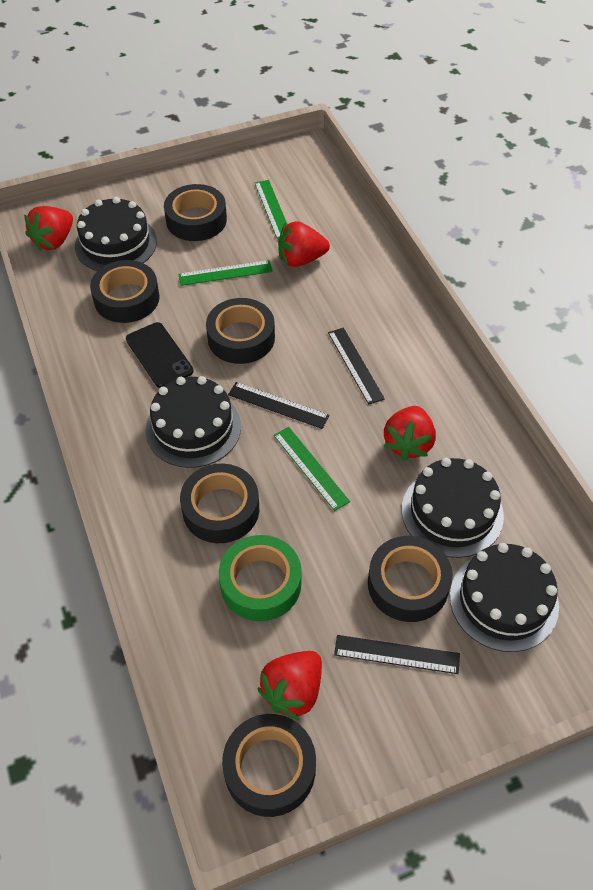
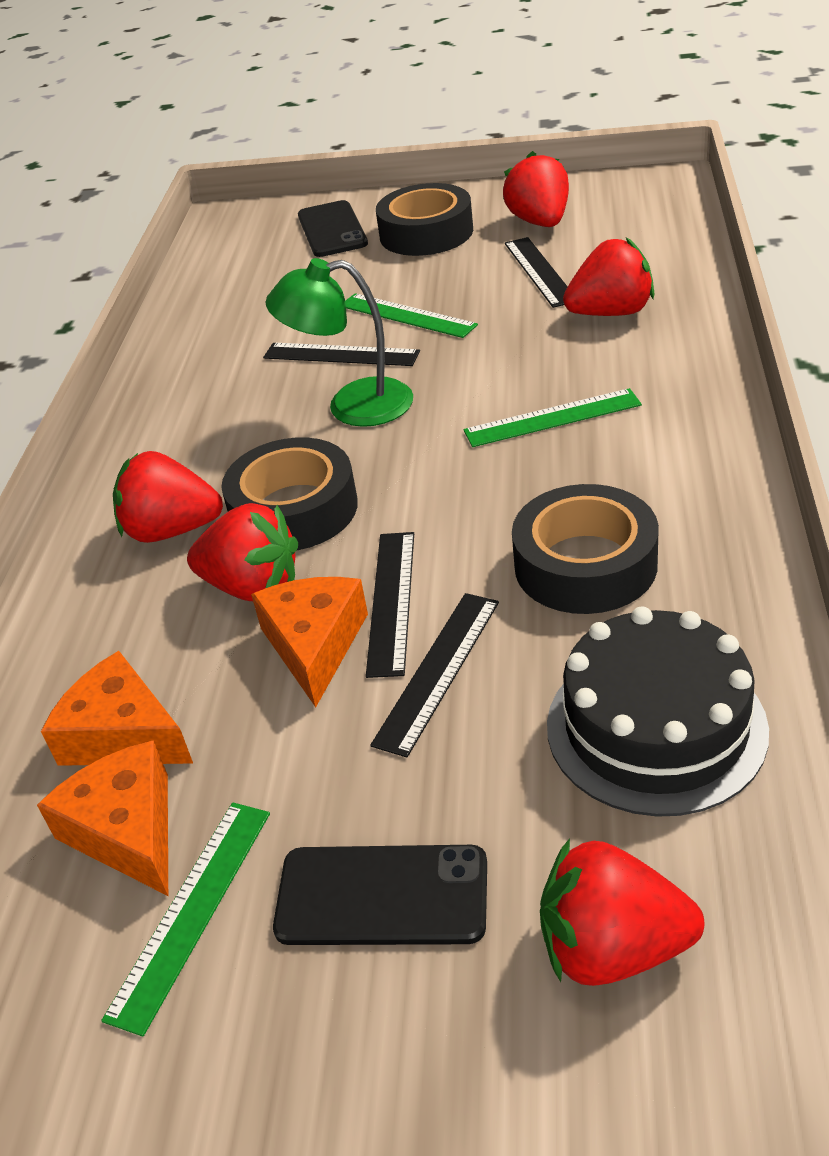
black cake: [75,197,157,271] [146,376,241,468] [402,458,504,558] [450,543,559,652] = 4 -> [547,607,769,817] = 1
black phone: [126,322,193,388] = 1 -> [273,845,487,945] [298,200,368,257] = 2
black ruler: [228,382,330,429] [328,328,385,405] [334,635,460,674] = 3 -> [263,343,420,366] [366,532,414,678] [370,593,499,758] [505,237,568,308] = 4
black tape: [90,260,160,323] [164,184,227,241] [180,463,259,543] [206,298,275,364] [222,714,316,817] [368,536,453,622] = 6 -> [222,438,358,550] [376,183,473,256] [512,484,659,614] = 3
green lamp: none = 0 -> [265,258,413,427] = 1
green tape: [219,535,302,621] = 1 -> none = 0
orange cheese: none = 0 -> [37,740,168,896] [41,651,193,766] [251,577,368,707] = 3
red strawberry: [24,206,73,251] [257,651,322,720] [278,221,330,267] [384,406,436,460] = 4 -> [113,451,223,543] [187,503,298,601] [503,151,569,227] [540,839,704,986] [563,237,654,316] = 5

